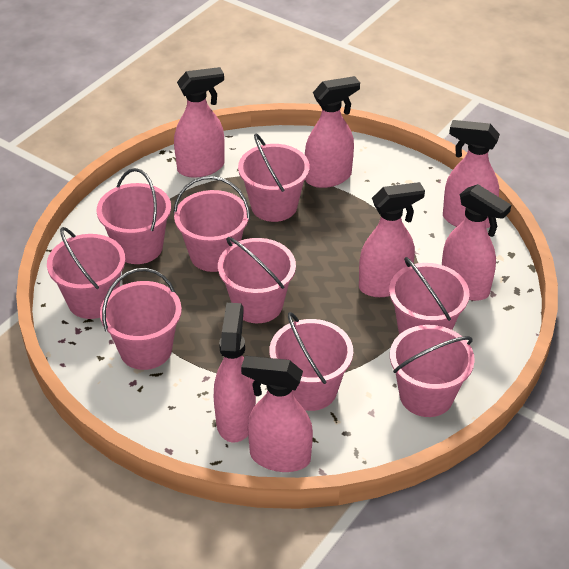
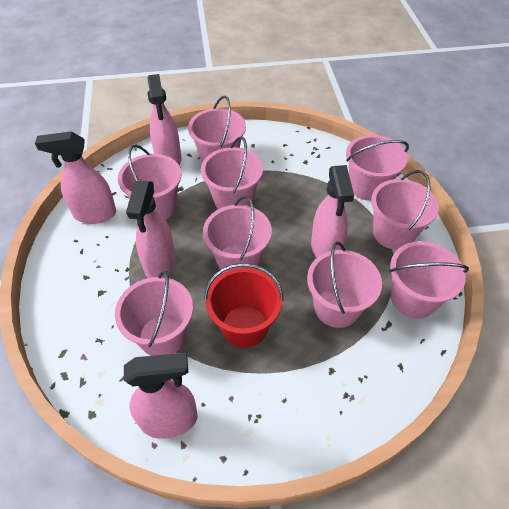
pink spray bottle: [174,67,225,178] [214,303,256,443] [241,356,313,472] [305,76,360,188] [359,182,425,297] [442,184,511,301] [443,120,500,228] = 7 -> [35,131,116,224] [124,353,198,439] [126,181,175,278] [147,74,182,165] [311,165,354,258] = 5
red bucket: none = 0 -> [204,263,284,348] = 1

